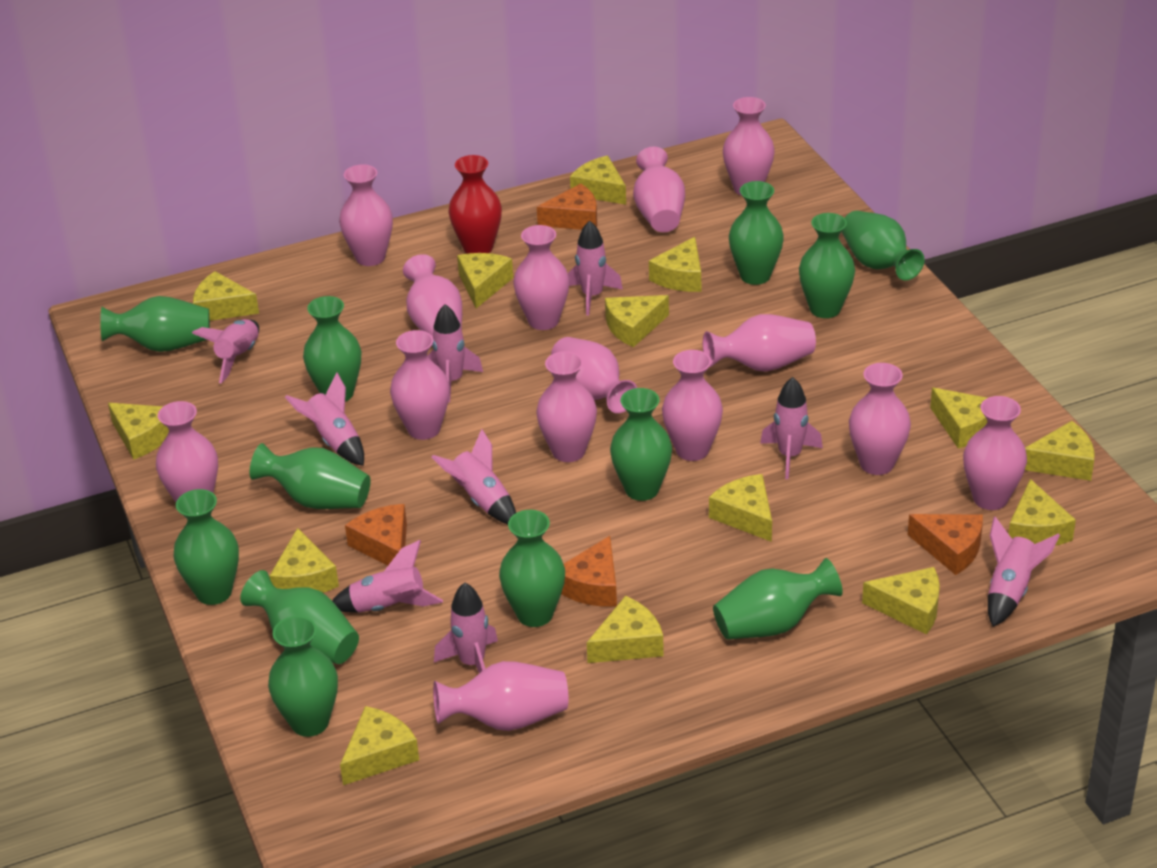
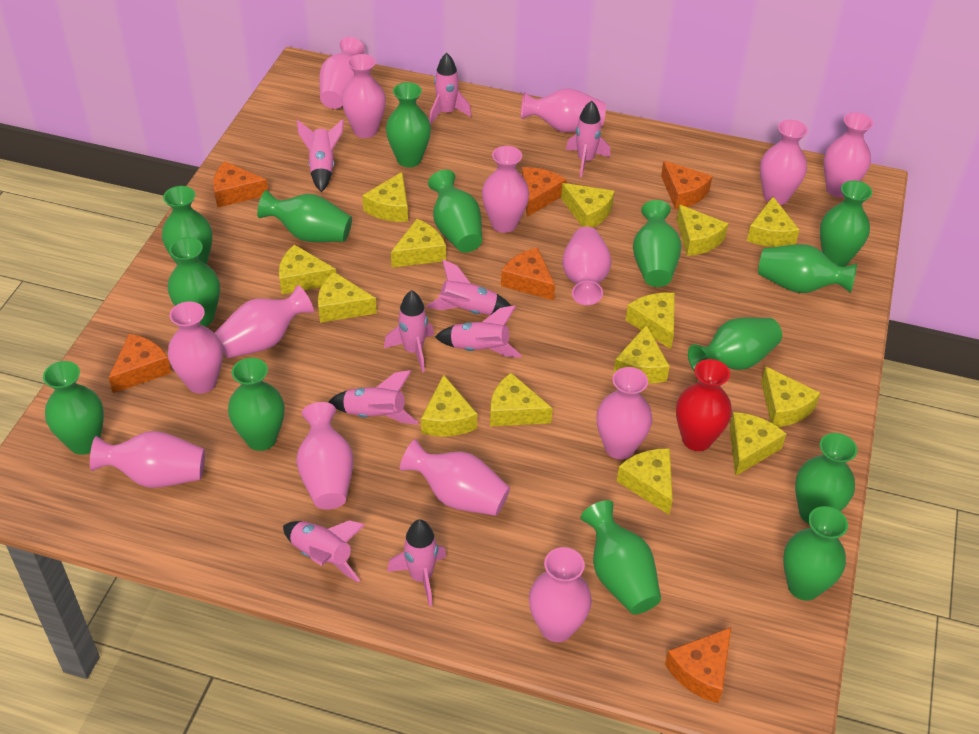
green vase: [100,296,210,352] [173,489,239,605] [240,570,359,664] [250,443,371,509] [268,616,338,737] [303,296,361,402] [499,510,565,627] [610,388,672,501] [713,558,843,640] [729,181,784,285] [799,213,855,318] [842,211,924,280] = 12 -> [43,361,104,455] [162,186,212,265] [168,237,220,327] [228,358,284,451] [257,190,352,242] [386,82,431,167] [428,170,482,253] [580,500,661,614] [633,200,682,287] [688,317,782,371] [758,244,857,293] [783,506,848,601] [795,433,857,524] [820,180,872,267] = 14
orange cheese: [345,504,407,565] [537,183,597,230] [561,536,617,607] [908,514,983,575] = 4 -> [108,334,171,393] [213,162,268,207] [501,247,555,300] [522,167,566,217] [661,161,712,209] [665,627,731,703] = 6

